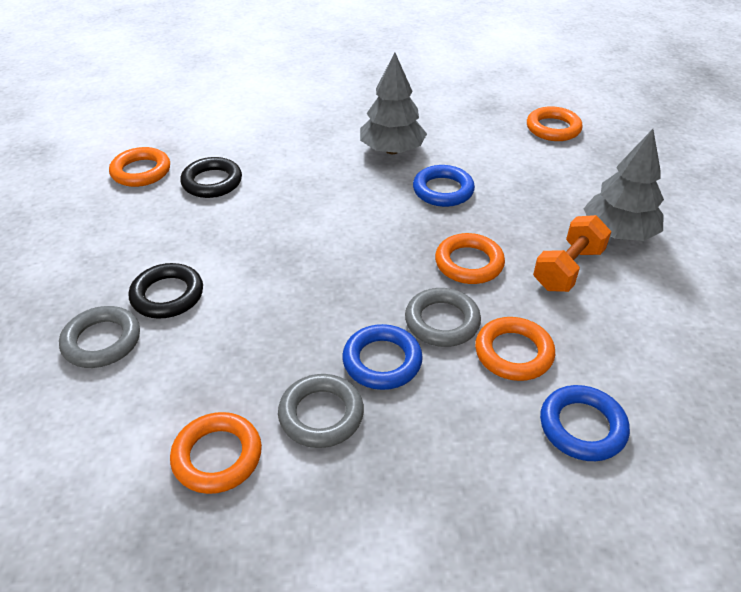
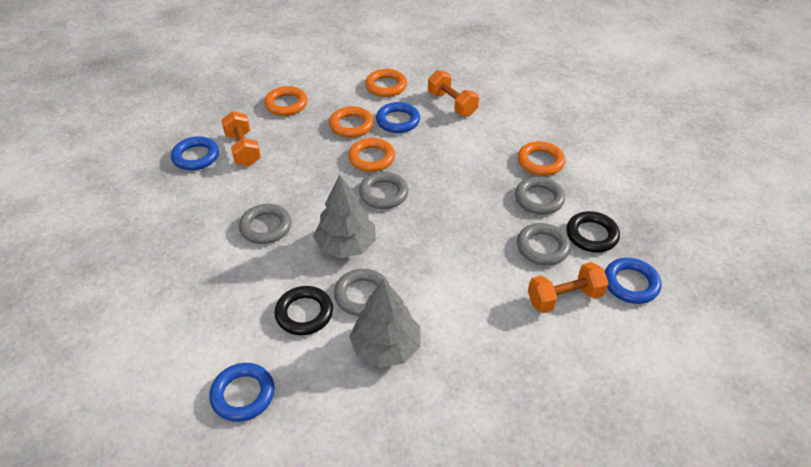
blue ring: [342,324,423,390] [413,165,475,207] [540,385,630,461] = 3 -> [171,136,219,170] [209,363,275,422] [376,102,420,133] [605,258,661,304] = 4
grey ring: [59,306,140,368] [278,374,364,448] [405,288,481,347] = 3 -> [239,204,291,244] [334,269,389,316] [359,172,408,209] [515,177,565,215] [517,223,571,265] = 5
orange dumbbell: [533,215,611,292] = 1 -> [221,111,261,166] [428,70,479,117] [528,262,609,313] = 3

